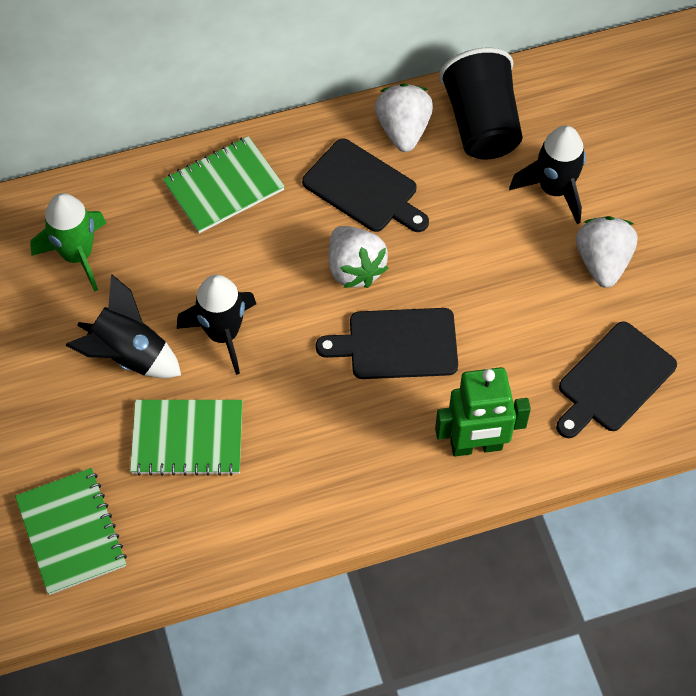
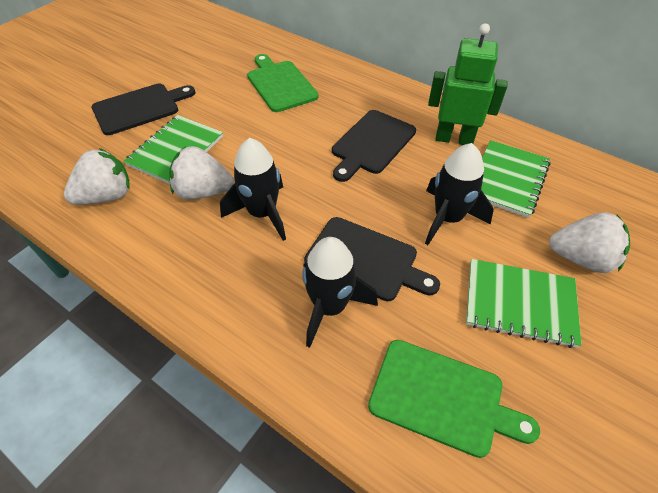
black cup: [439,48,523,159] = 1 -> none = 0
green cutting board: none = 0 -> [247,54,319,112] [368,340,540,458] = 2
green rocket: [30,193,106,292] = 1 -> none = 0

